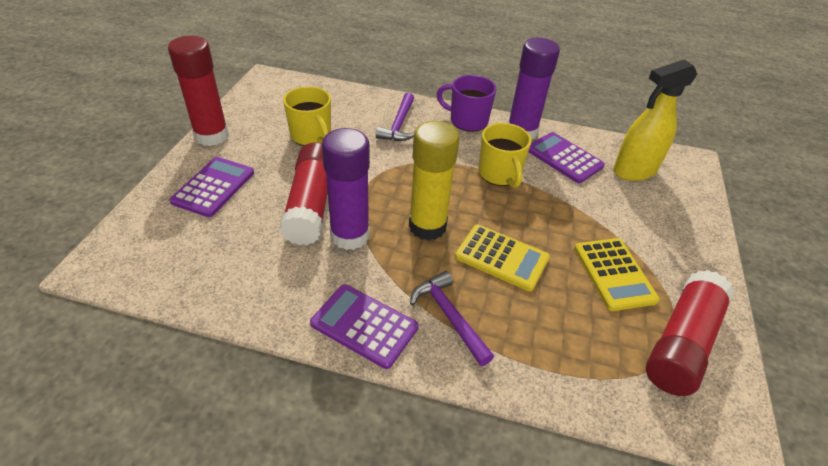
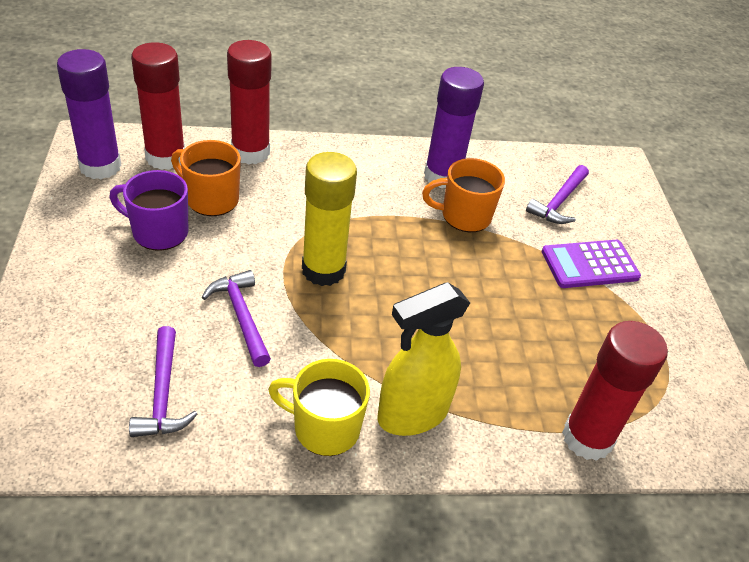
orange mug: none = 0 -> [171,140,241,216] [422,158,505,232] = 2
purple calculator: [170,157,254,217] [310,284,418,369] [528,132,605,183] = 3 -> [541,240,641,288] = 1
purple hammer: [376,92,414,141] [410,271,494,366] = 2 -> [129,326,198,437] [202,270,271,367] [526,165,589,224] = 3
yellow calculator: [455,225,550,291] [574,238,660,311] = 2 -> none = 0
yellow mug: [283,86,331,146] [478,123,532,188] = 2 -> [268,359,370,456] = 1

